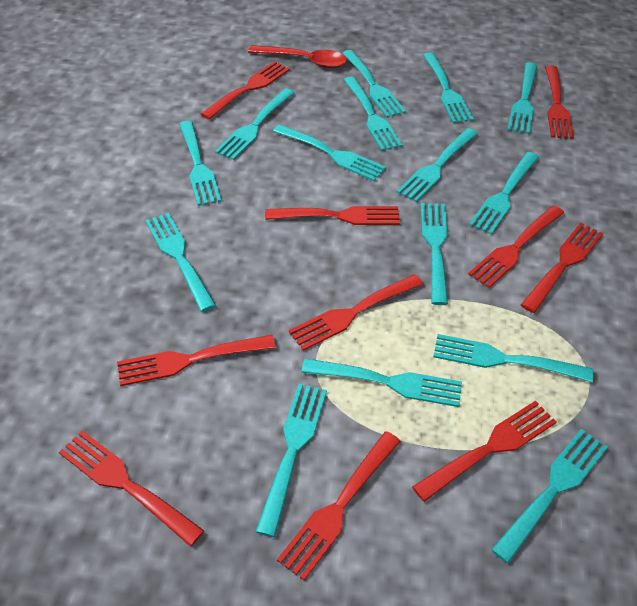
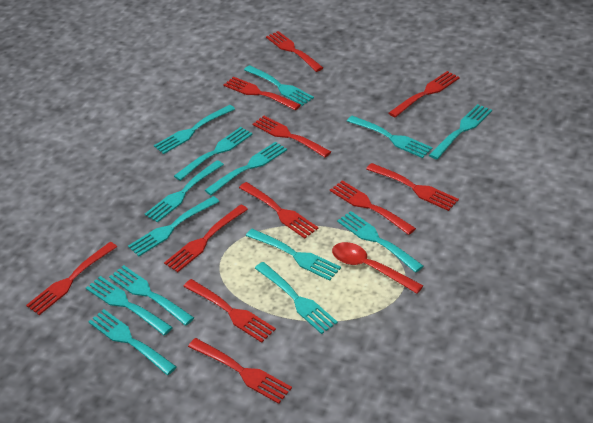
red fork: [59,431,204,547] [117,335,276,386] [201,61,290,120] [265,206,400,225] [277,431,401,581] [289,274,423,351] [412,401,557,502] [468,205,564,288] [521,223,603,313] [545,65,574,139] = 10 -> [26,242,117,315] [164,204,248,272] [183,279,276,343] [188,338,292,404] [224,77,301,110] [239,182,318,239] [253,116,331,157] [266,31,323,72] [330,181,416,235] [366,163,459,211] [389,71,460,117] = 11
turquoise fork: [145,213,216,312] [179,121,222,206] [215,88,294,160] [255,384,327,537] [273,124,386,181] [301,358,462,407] [342,50,406,118] [344,76,402,151] [397,128,478,202] [421,203,448,305] [423,52,474,123] [433,334,594,382] [469,152,539,235] [491,429,608,564] [507,62,537,134] = 15 -> [86,276,173,335] [88,309,177,375] [109,265,194,326] [128,196,219,257] [145,160,224,223] [154,105,235,154] [174,127,253,181] [205,142,287,195] [244,65,314,106] [246,229,341,281] [255,262,338,334] [337,211,424,273] [347,116,433,158] [429,104,492,159] = 14

